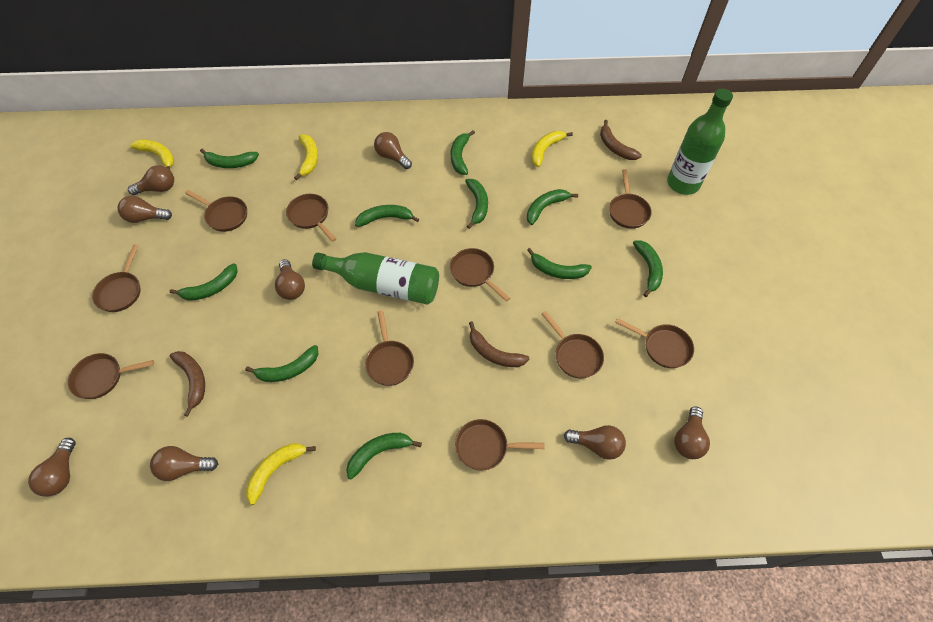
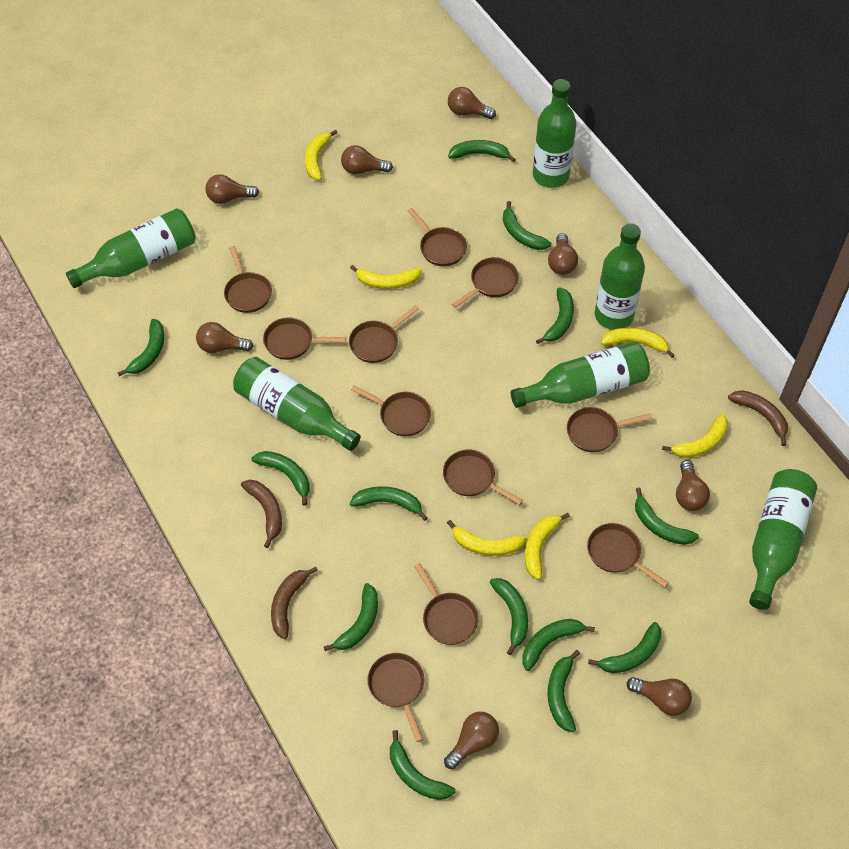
brown pan: [68,353,154,399] [92,244,141,312] [185,190,247,232] [286,194,336,242] [365,311,414,386] [450,248,510,302] [455,419,545,471] [542,311,604,378] [609,169,652,229] [615,318,694,368] = 10 -> [224,246,272,313] [263,318,346,360] [349,305,419,363] [351,385,431,436] [368,653,424,742] [407,208,467,266] [414,563,479,645] [443,450,523,505] [452,257,519,308] [567,407,652,452] [587,523,669,587] = 11
green banana: [170,263,238,301] [200,149,259,168] [245,345,318,382] [346,433,422,479] [355,205,419,227] [451,130,475,175] [465,179,488,229] [527,189,578,225] [527,248,592,279] [633,240,663,297] = 10 -> [117,319,164,376] [251,451,309,506] [324,583,378,651] [350,486,428,521] [390,730,455,800] [448,140,516,162] [490,578,528,655] [503,201,551,250] [522,619,595,671] [536,287,574,344] [547,650,580,732] [588,622,661,673] [635,488,699,545] = 13
green bottle: [312,252,439,305] [667,89,733,195] = 2 -> [66,208,196,288] [233,357,361,451] [511,342,650,408] [533,79,576,188] [595,223,645,330] [749,469,817,610] = 6
yellow banana: [130,139,174,170] [246,443,316,505] [294,134,318,180] [531,131,573,167] = 4 -> [305,130,338,180] [350,265,422,289] [447,520,526,556] [525,513,570,580] [601,327,675,358] [662,414,728,458] = 6

